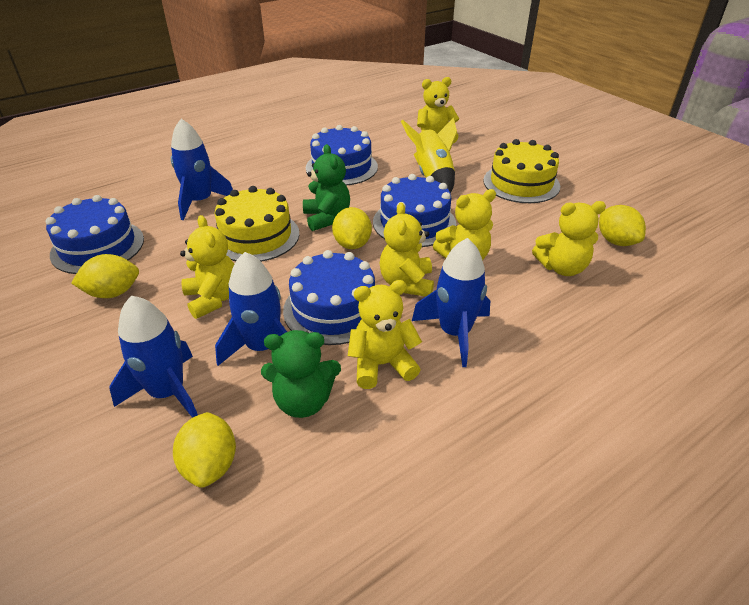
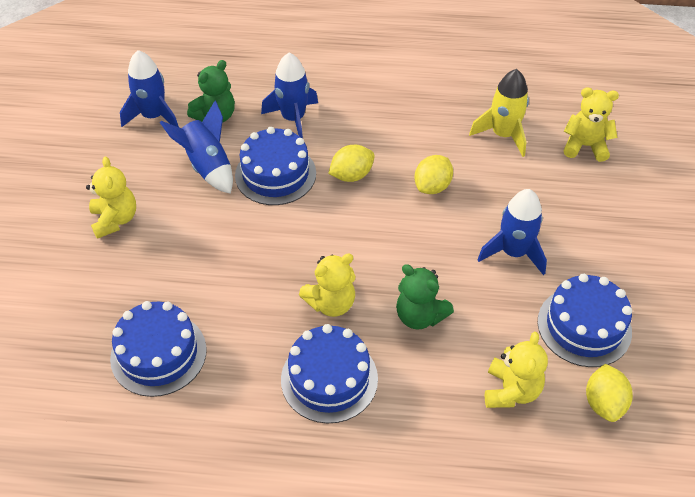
yellow cake: [214,186,299,262] [483,139,560,203] = 2 -> none = 0
yellow lemon: [71,254,139,298] [173,412,236,488] [332,207,372,249] [599,205,646,246] = 4 -> [328,145,375,182] [414,155,453,194] [586,364,633,422] = 3
yellow teddy bear: [180,215,234,319] [348,280,422,389] [379,203,434,297] [417,77,459,143] [433,189,496,260] [532,201,606,276] = 6 -> [86,156,136,239] [299,253,356,317] [485,332,548,408] [563,88,619,162] = 4

